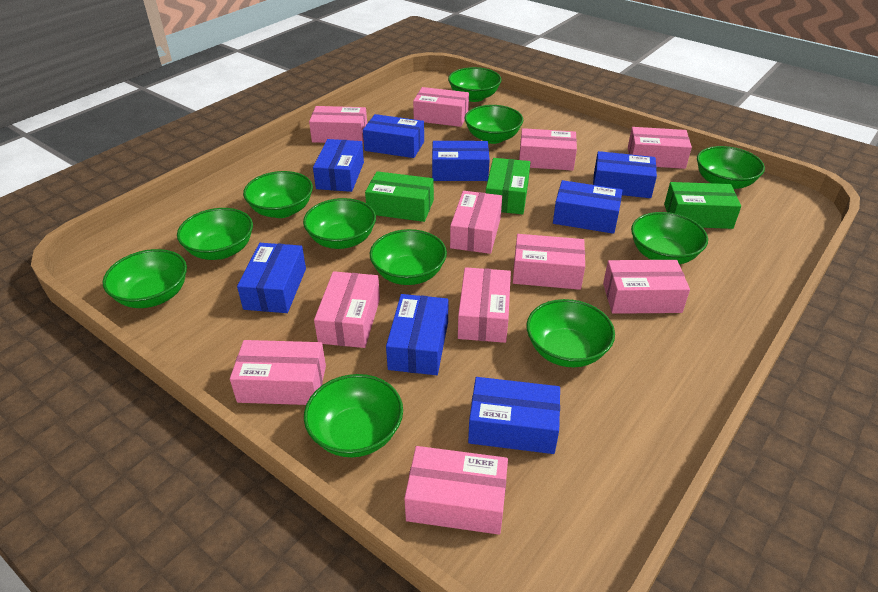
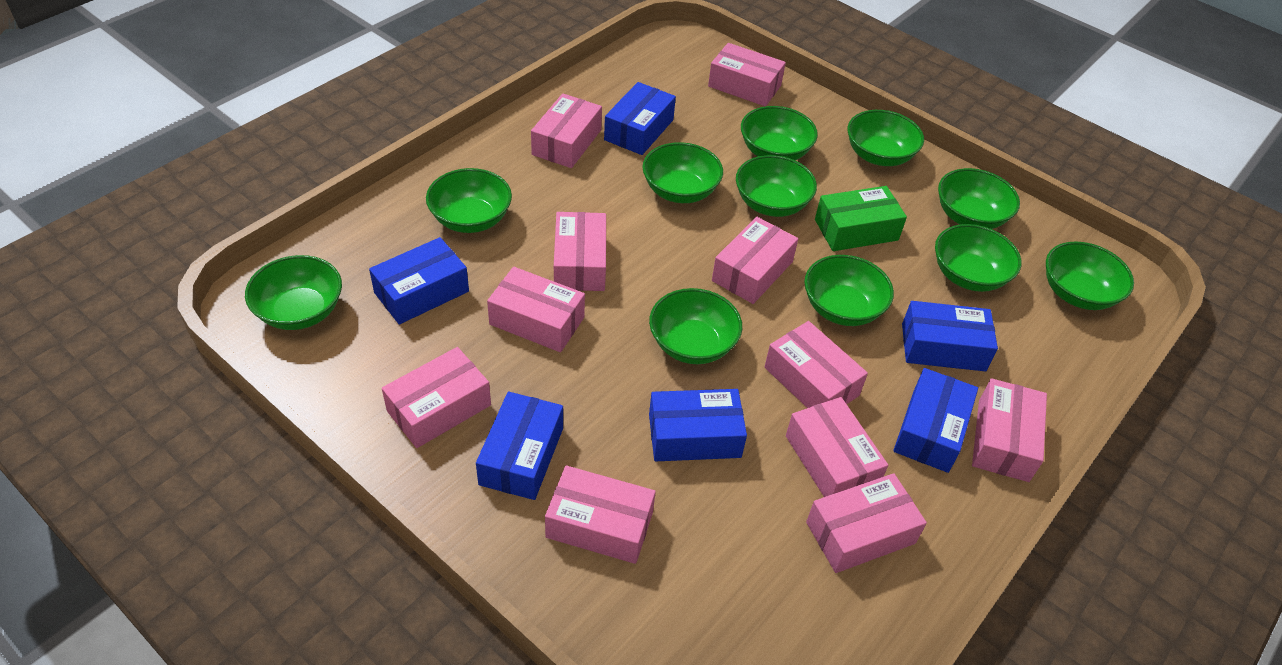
blue box: [237,243,306,313] [313,139,364,192] [363,114,424,158] [386,294,448,375] [432,141,490,181] [468,377,560,454] [553,180,622,234] [593,151,657,198] = 8 -> [369,237,469,324] [476,392,563,500] [604,82,676,155] [649,389,747,461] [893,368,978,473] [902,301,998,371] = 6
green box: [365,171,434,222] [486,158,530,214] [664,182,741,229] = 3 -> [815,186,907,251] = 1

